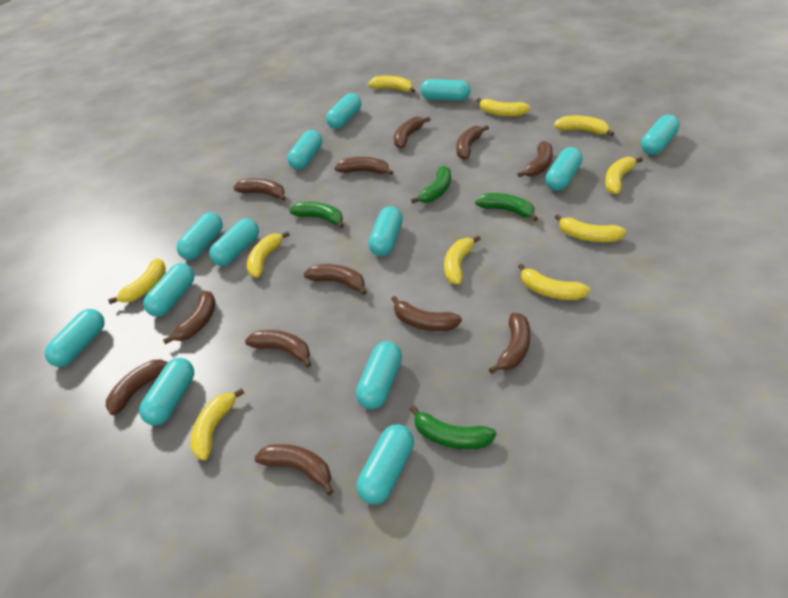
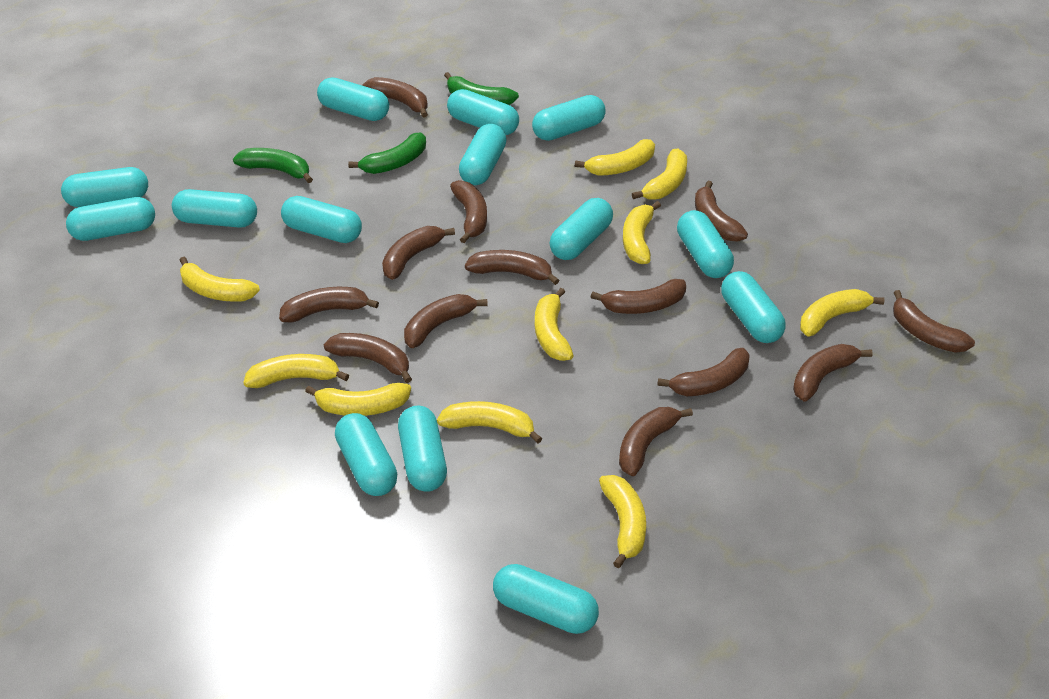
brown banana: [106,359,168,415] [163,291,216,344] [233,178,286,201] [245,330,311,368] [254,444,333,495] [304,264,367,295] [335,157,393,175] [392,296,462,331] [394,117,431,149] [456,125,489,160] [489,313,530,374] [517,141,553,177] = 12 -> [279,287,379,322] [324,333,412,383] [362,77,428,118] [382,226,455,280] [404,294,488,348] [450,180,487,243] [465,250,559,285] [591,279,686,314] [619,407,693,476] [657,348,750,396] [695,181,748,242] [793,344,873,402] [893,290,975,353] = 13
green banana: [290,202,344,228] [410,405,497,449] [411,166,451,203] [475,193,538,221] = 4 -> [233,148,313,183] [348,133,426,174] [444,72,519,105] = 3
turquoise capsule: [45,309,105,367] [139,358,194,426] [143,263,195,317] [177,212,223,260] [209,218,259,266] [287,130,322,170] [326,93,361,129] [356,341,402,409] [357,424,414,505] [368,206,403,256] [420,79,470,101] [545,147,583,191] [641,115,680,155] = 13 -> [61,167,148,207] [66,197,155,241] [172,189,257,228] [281,196,362,243] [317,77,389,121] [335,413,397,496] [398,406,447,492] [447,89,519,135] [459,124,507,185] [493,564,599,634] [532,95,606,141] [549,198,613,260] [677,210,734,278] [721,271,786,343] = 14

